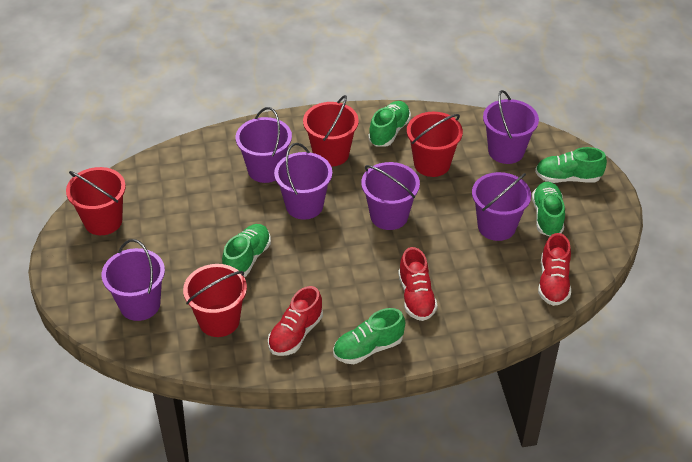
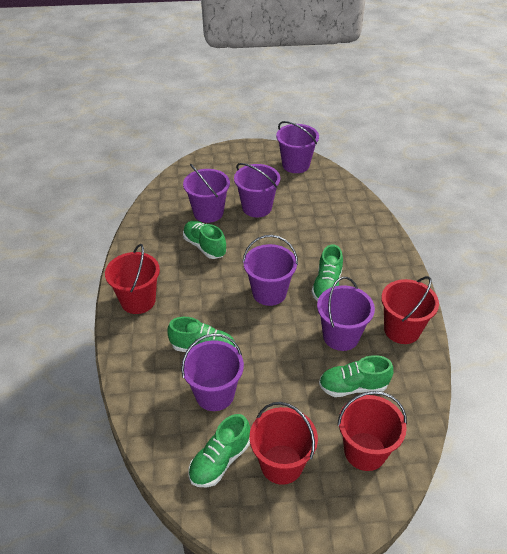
red shoe: [268,286,323,356] [398,247,438,321] [538,233,571,306] = 3 -> none = 0

